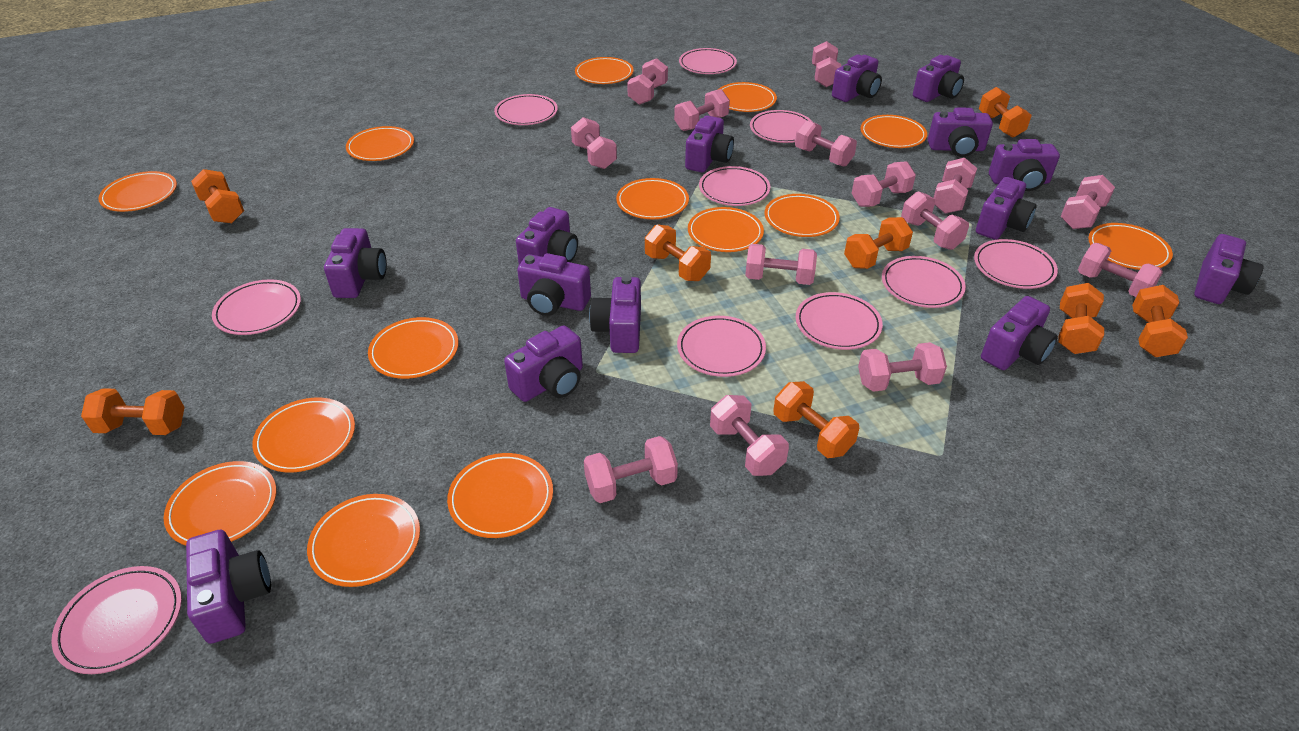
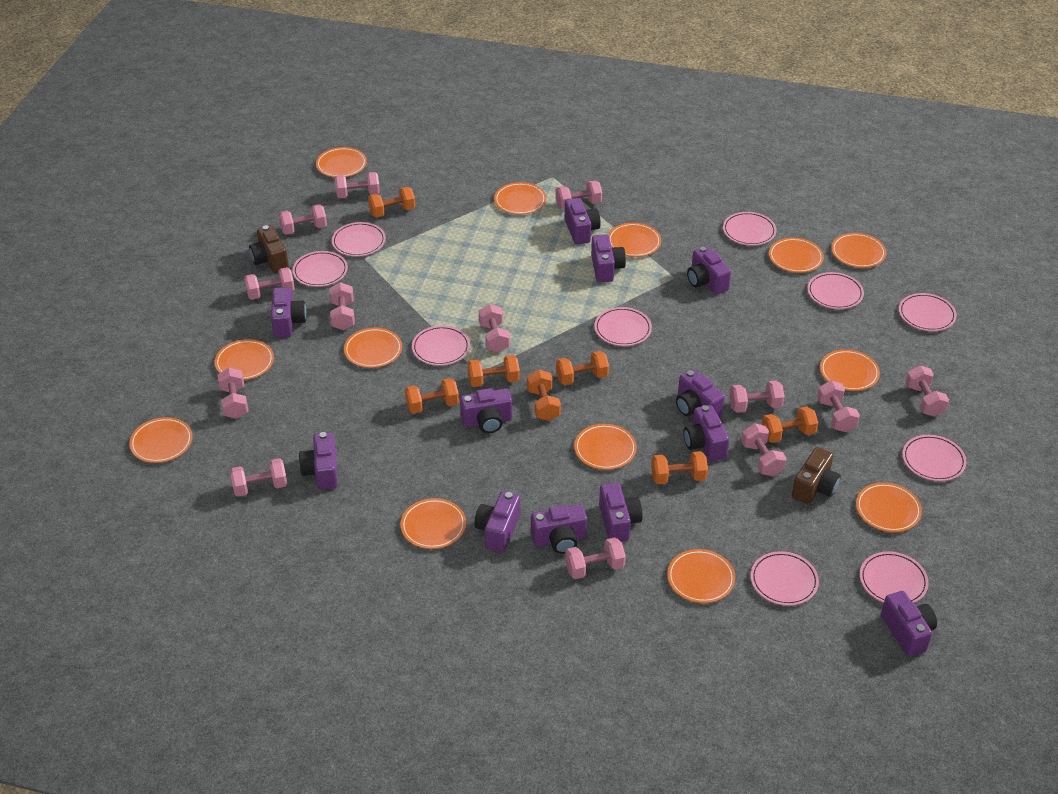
brown camera: none = 0 -> [249,225,289,273] [792,447,841,504] = 2
orange dumbbell: [81,388,184,435] [191,169,244,223] [645,224,711,281] [774,381,859,458] [844,217,913,269] [979,87,1032,137] [1058,283,1104,354] [1132,285,1188,357] = 8 -> [368,187,416,217] [405,378,459,413] [468,355,520,387] [527,369,561,421] [556,351,609,385] [651,451,708,484] [761,406,818,443] = 7
orange plate: [98,171,177,212] [164,461,276,546] [252,398,355,472] [307,494,420,587] [346,126,414,161] [368,317,459,379] [447,453,553,538] [575,57,634,84] [616,178,689,219] [688,207,764,252] [719,82,777,112] [765,194,840,237] [861,115,927,148] [1088,223,1173,270] = 14 -> [129,417,193,463] [215,339,274,380] [316,147,367,177] [344,328,402,368] [401,498,466,549] [494,182,546,215] [574,424,637,470] [608,223,661,257] [667,549,735,603] [769,238,824,273] [820,349,880,391] [831,233,886,268] [856,482,922,532] = 13
pink dumbbell: [571,117,617,169] [584,436,678,503] [627,58,668,105] [674,89,730,131] [710,395,789,476] [745,244,817,285] [795,120,857,167] [812,41,841,87] [851,161,916,207] [858,342,947,392] [901,191,969,250] [933,158,977,214] [1060,175,1115,229] [1078,243,1163,297] = 14 -> [218,368,249,419] [230,458,287,497] [244,267,295,300] [279,204,327,235] [329,282,355,330] [335,172,380,198] [479,304,510,352] [555,181,602,209] [565,537,626,579] [729,380,785,413] [741,423,786,476] [817,381,860,432] [905,365,949,417] = 13
purple camera: [186,530,271,644] [324,228,387,298] [504,325,583,402] [516,207,578,265] [517,253,591,316] [589,275,641,353] [685,115,734,172] [832,54,882,102] [913,55,964,102] [928,107,993,157] [976,177,1037,240] [981,296,1058,370] [989,139,1060,191] [1194,234,1264,304] = 14 -> [271,287,307,338] [299,432,338,490] [460,388,512,433] [474,491,520,552] [531,504,587,554] [565,198,601,245] [591,234,626,283] [599,483,643,542] [676,369,725,417] [683,405,729,462] [687,246,731,295] [881,591,937,657] = 12

